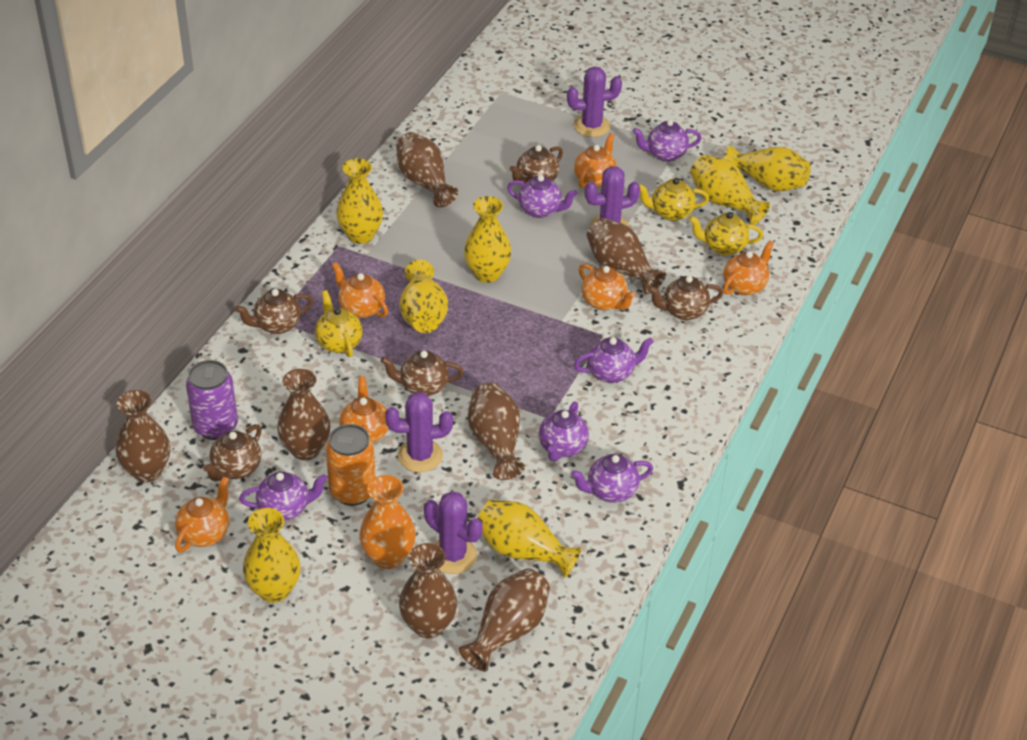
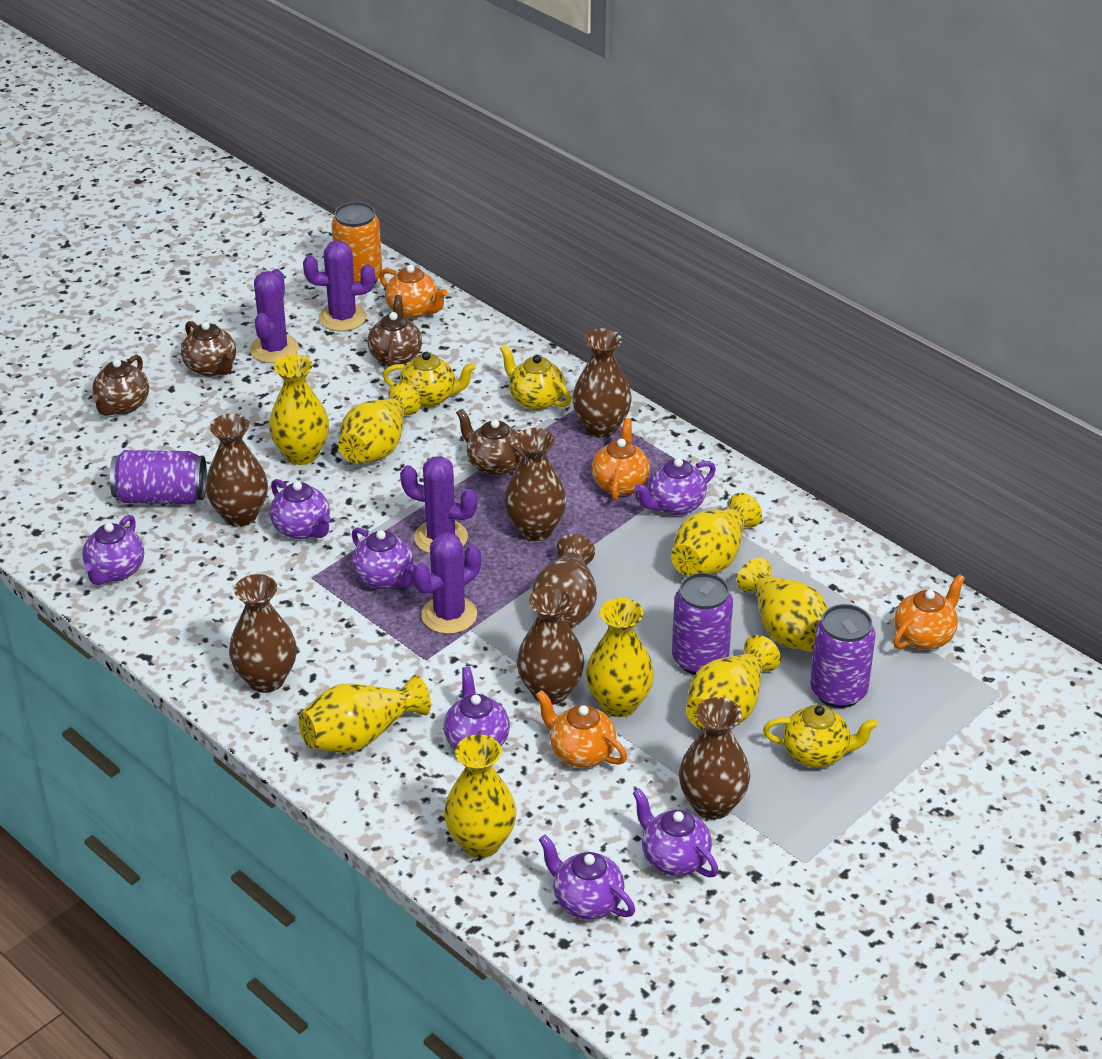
brown teapot: [203,424,262,481] [235,289,313,334] [381,350,464,396] [510,145,563,184] [648,276,723,320] = 5 -> [92,355,149,416] [181,321,236,377] [368,295,422,367] [456,408,524,476] = 4
orange teapot: [175,477,229,552] [332,262,388,318] [339,376,388,443] [574,133,617,188] [579,264,636,311] [723,241,774,295] = 6 -> [379,265,448,319] [536,690,627,768] [592,418,650,501] [893,574,965,650] = 4
orange vase: [359,475,416,569] = 1 -> none = 0
purple can: [186,360,238,440] = 1 -> [110,450,207,504] [672,573,733,675] [810,604,876,708] = 3
purple teapot: [239,472,328,521] [507,175,577,218] [539,401,589,462] [571,454,653,503] [574,337,654,383] [633,119,701,162] = 6 -> [82,515,144,585] [270,479,331,539] [352,527,416,589] [444,667,510,749] [539,835,635,919] [633,789,718,877] [635,458,716,516] = 7
yellow vase: [243,508,300,603] [336,158,383,244] [399,260,448,333] [464,196,511,283] [477,499,582,578] [690,155,770,225] [724,146,811,191] = 7 -> [269,354,329,465] [299,675,431,753] [338,383,421,464] [444,734,516,858] [586,598,654,717] [671,493,762,576] [686,635,781,731] [737,558,828,652] = 8

